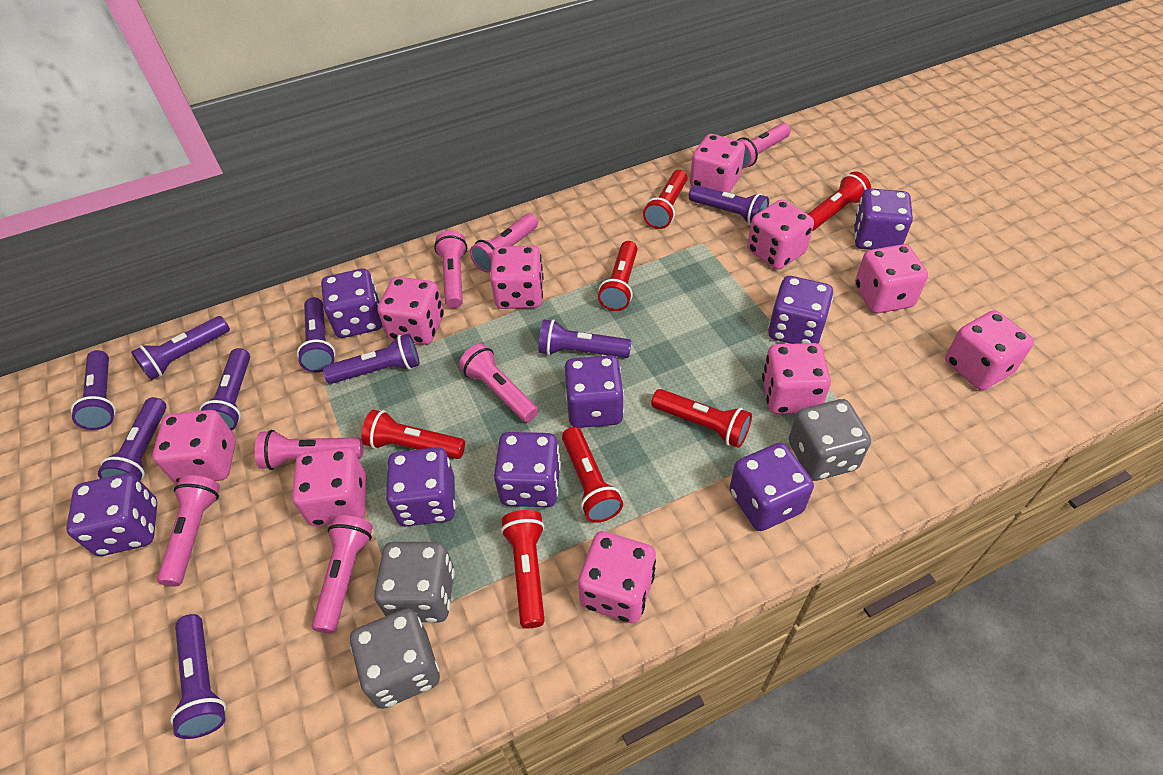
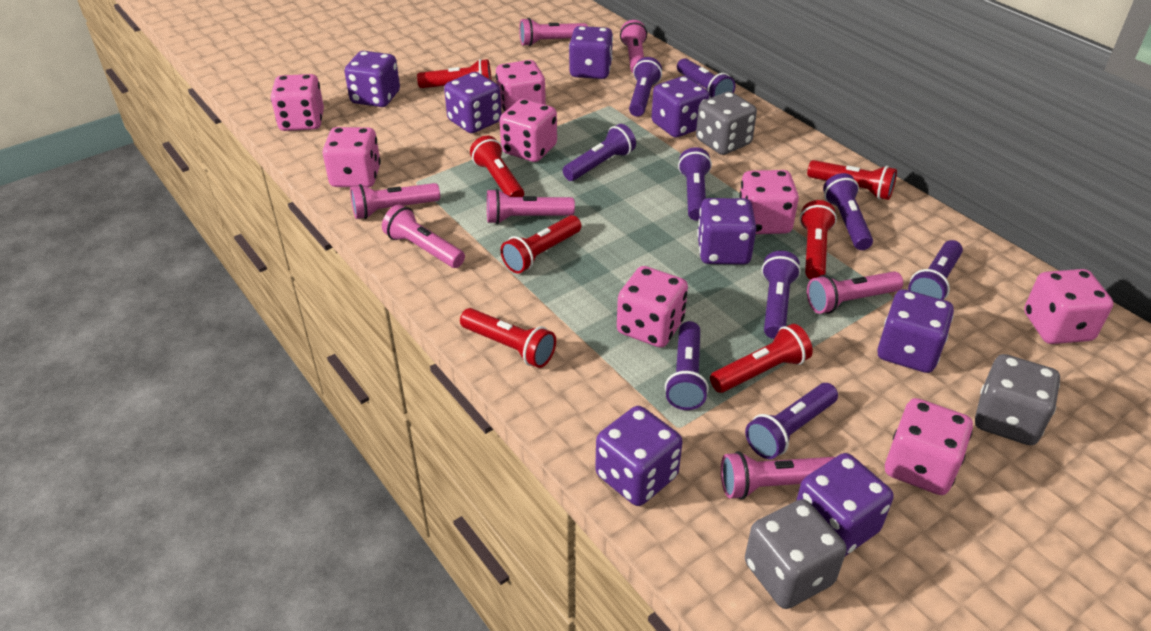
pink dice: [153,410,236,484] [292,447,366,526] [378,277,444,345] [490,245,544,309] [578,531,656,623] [690,134,745,193] [747,200,814,270] [762,343,831,414] [855,244,928,314] [945,310,1034,390] = 10 -> [271,74,324,131] [323,127,381,187] [496,60,546,112] [500,99,557,162] [617,266,688,348] [739,170,799,234] [885,398,973,495] [1024,269,1113,344] = 8

